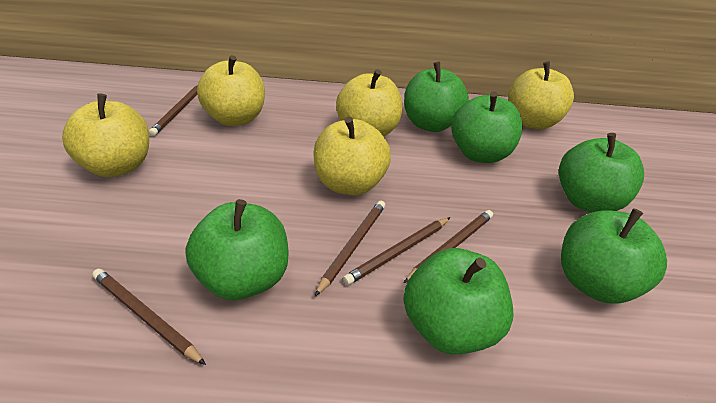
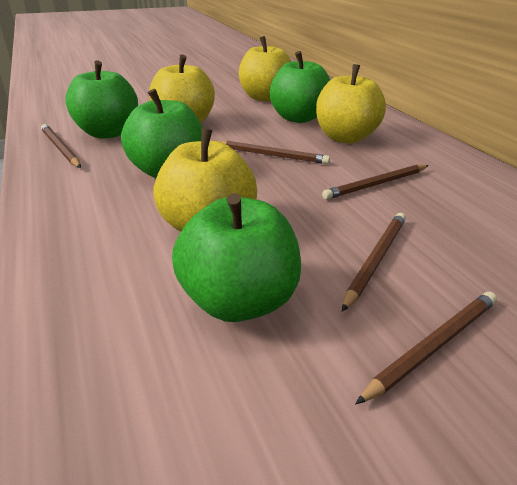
green apple: [185,199,288,300] [403,248,514,355] [404,62,469,132] [451,91,523,163] [559,133,644,213] [561,208,667,303] = 6 -> [65,61,138,139] [121,89,203,178] [172,193,301,322] [270,51,330,123] = 4
yellow apple: [62,93,149,177] [197,55,265,126] [313,117,391,195] [336,69,402,136] [508,61,574,129] = 5 -> [149,55,215,123] [153,128,257,232] [239,36,292,101] [316,64,386,143] = 4

